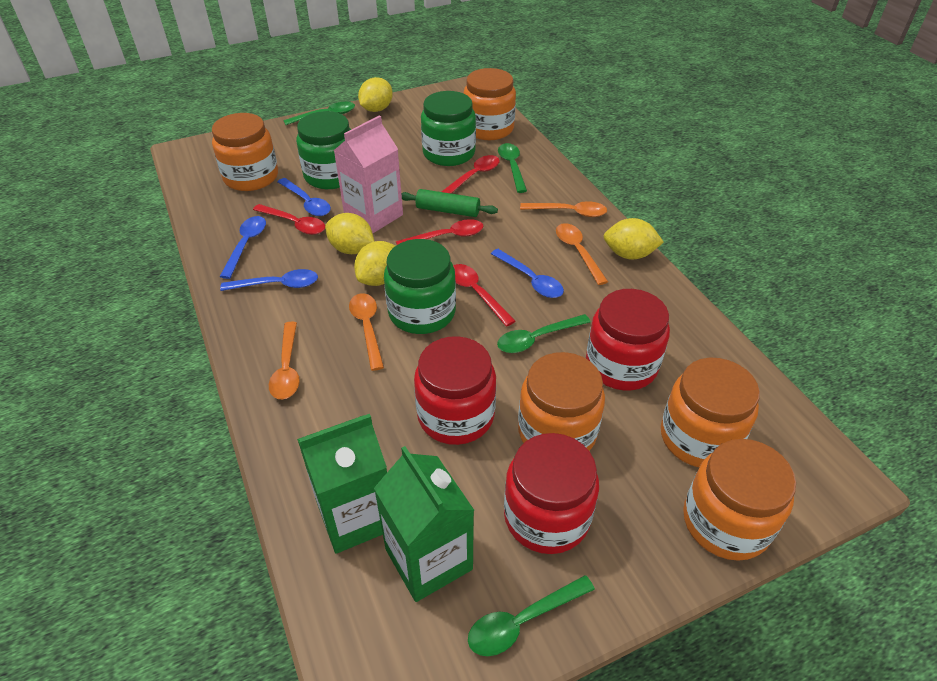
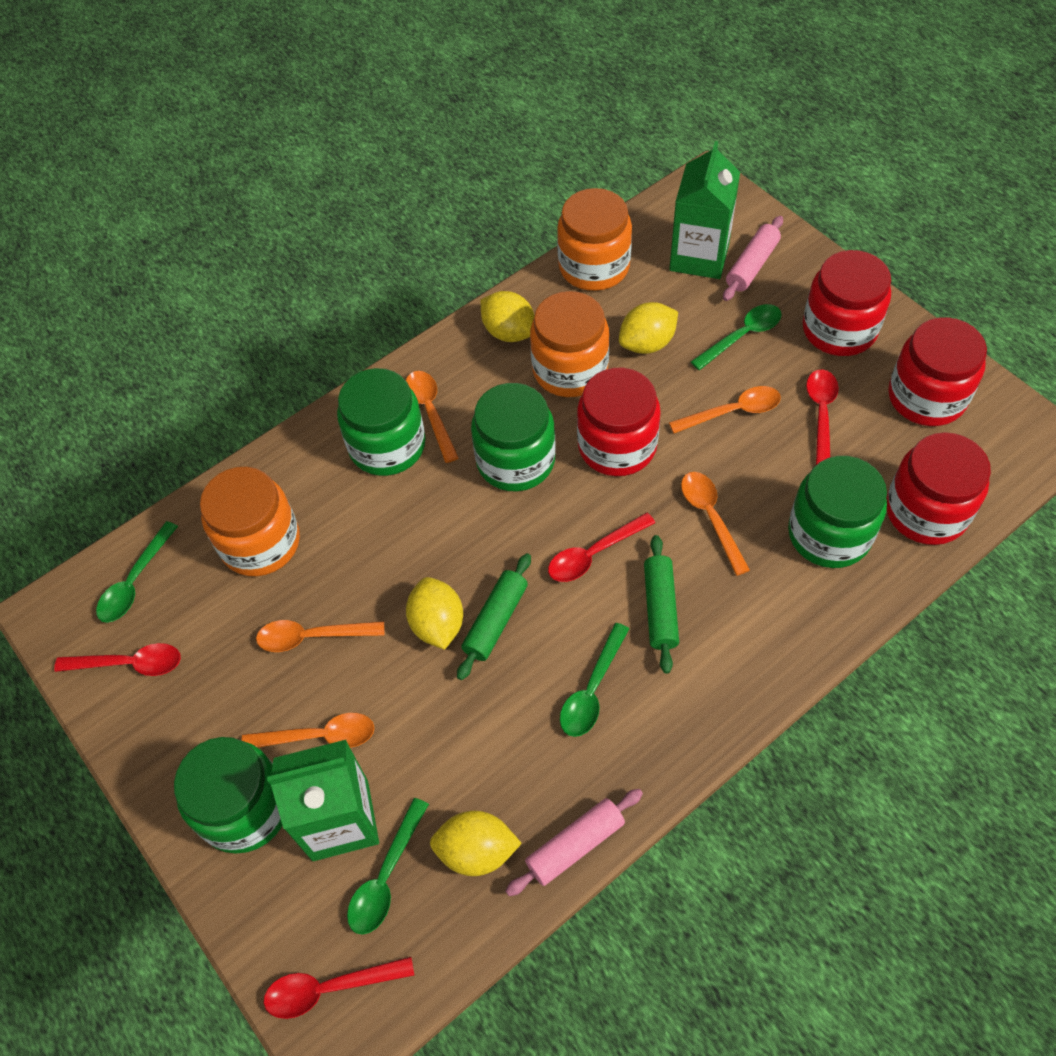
blue spoon: [220,216,266,279] [220,269,318,291] [278,178,331,216] [491,249,564,298] = 4 -> none = 0
green jar: [296,111,351,189] [384,239,456,334] [421,91,476,166] = 3 -> [174,737,283,854] [337,368,426,476] [471,383,556,491] [788,456,887,568] = 4
green rolling pin: [401,189,498,217] = 1 -> [457,553,531,680] [644,535,679,674] = 2
orange jar: [212,113,278,191] [464,68,516,140] [518,352,605,451] [661,358,760,467] [683,439,796,561] = 5 -> [200,467,300,576] [530,291,609,397] [557,188,632,291] = 3
orange spoon: [269,322,300,400] [349,293,384,371] [520,201,607,217] [556,223,608,285] = 4 -> [241,713,374,748] [256,620,385,652] [406,371,459,463] [669,386,781,433] [681,472,750,576] = 5
pink carton: [333,115,403,233] = 1 -> none = 0
pink rolling pin: none = 0 -> [505,789,643,896] [723,216,783,301] = 2
red jar: [414,336,496,445] [504,433,599,554] [586,289,670,390] = 3 -> [577,368,661,476] [803,250,891,356] [886,432,991,545] [888,317,987,426] = 4

